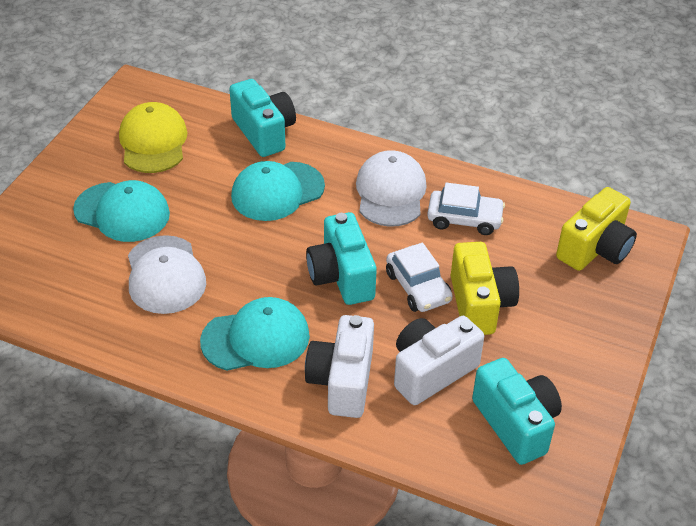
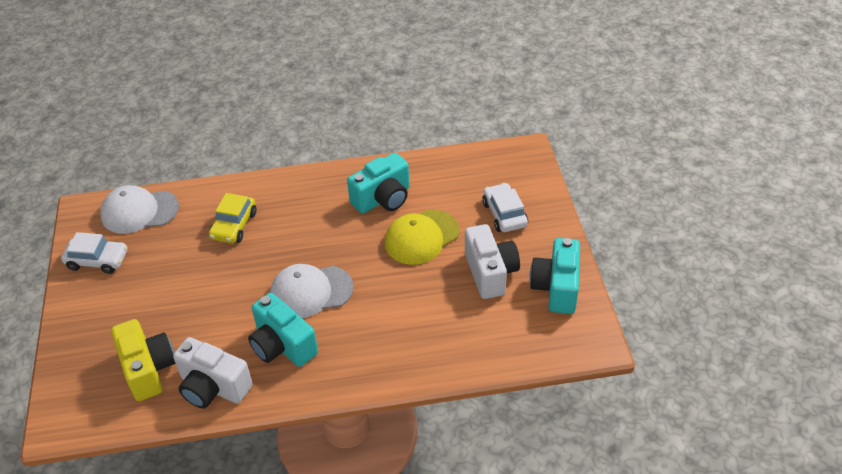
turquoise cap: [73,180,170,242] [200,297,310,371] [231,161,325,221] = 3 -> none = 0
yellow camera: [451,242,519,335] [556,187,637,271] = 2 -> [111,319,176,401] = 1
yellow car: none = 0 -> [209,193,257,244] = 1

